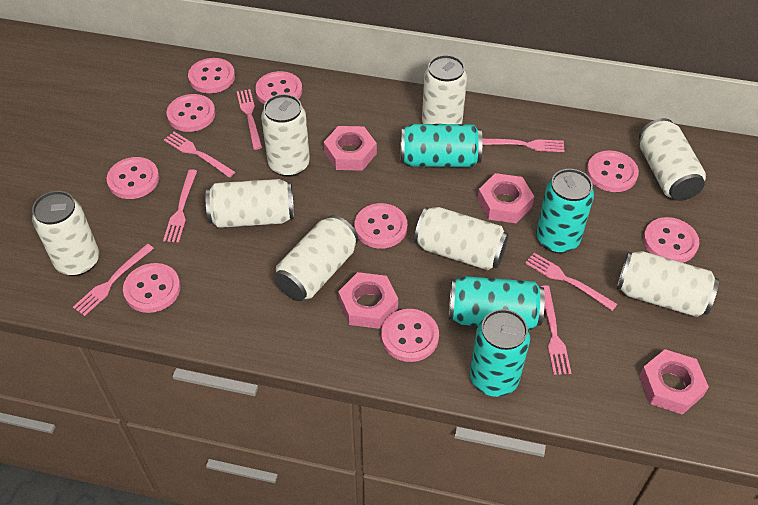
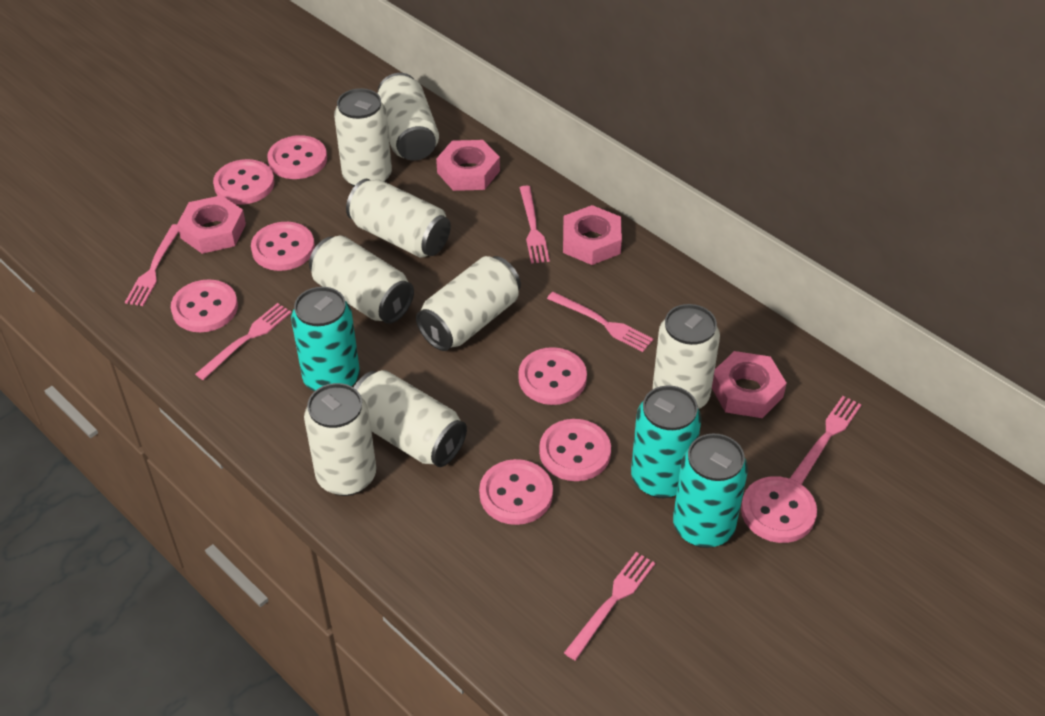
pink button: [107,157,159,199] [123,263,180,313] [166,94,215,132] [188,58,235,93] [255,71,302,104] [355,203,407,249] [381,309,439,362] [586,151,639,192] [643,217,699,263] = 9 -> [171,279,238,332] [213,159,275,205] [251,222,315,271] [267,135,327,179] [479,459,553,525] [518,347,587,405] [539,419,611,481] [741,476,817,543] = 8
pink fork: [73,244,154,316] [163,169,197,243] [164,132,235,177] [237,89,262,150] [482,139,565,152] [525,253,617,311] [540,285,571,375] = 7 -> [125,224,179,306] [195,303,292,380] [520,186,550,264] [547,292,654,352] [564,552,655,660] [790,396,861,484] = 6
turquoise can: [401,124,482,167] [449,276,545,330] [470,309,530,397] [536,169,594,253] = 4 -> [291,287,360,391] [631,385,701,498] [673,434,748,548] = 3

